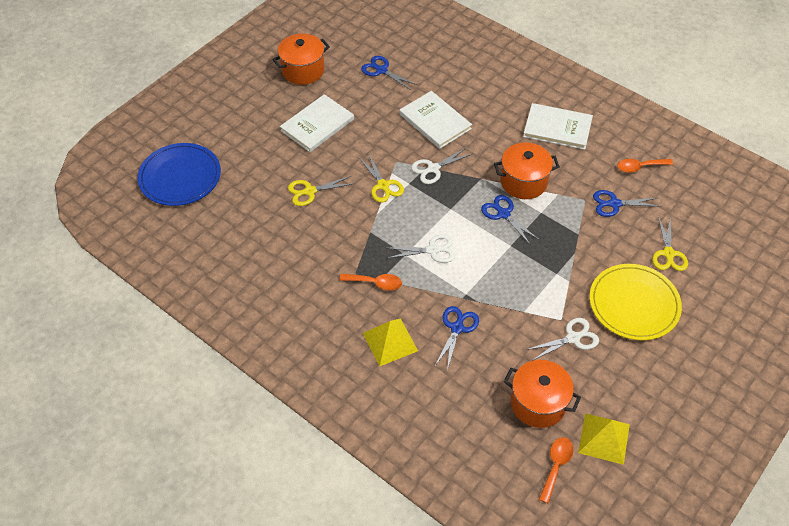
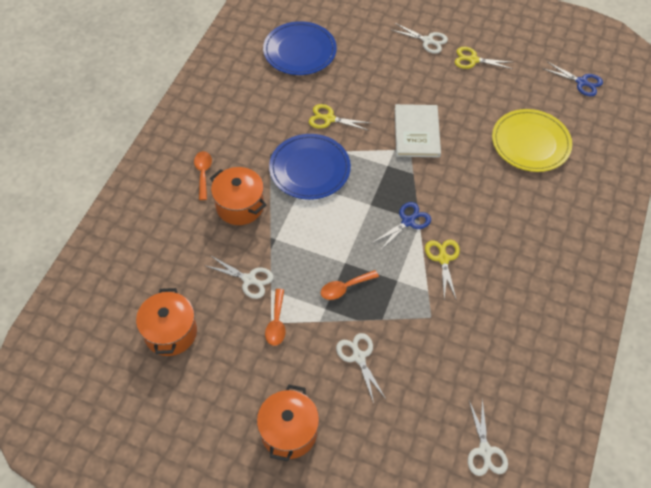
blue plate: [137,143,221,206] = 1 -> [263,21,337,75] [269,134,351,200] = 2
blue scissors: [361,56,417,90] [435,306,479,370] [481,195,540,245] [593,190,659,217] = 4 -> [372,202,431,251] [544,62,603,97] = 2
white book: [280,94,354,152] [399,91,472,149] [523,103,593,150] = 3 -> [395,104,441,157] = 1
white scissors: [386,234,455,263] [411,147,472,184] [526,318,599,361] = 3 -> [204,256,274,299] [336,333,386,403] [391,23,448,54] [468,399,508,476] = 4
yellow pyramid: [363,318,418,366] [578,413,630,465] = 2 -> none = 0

